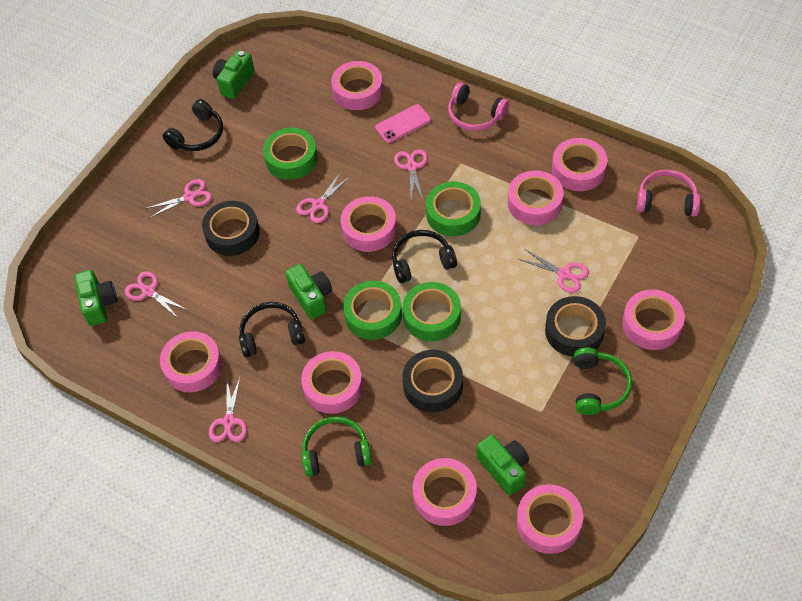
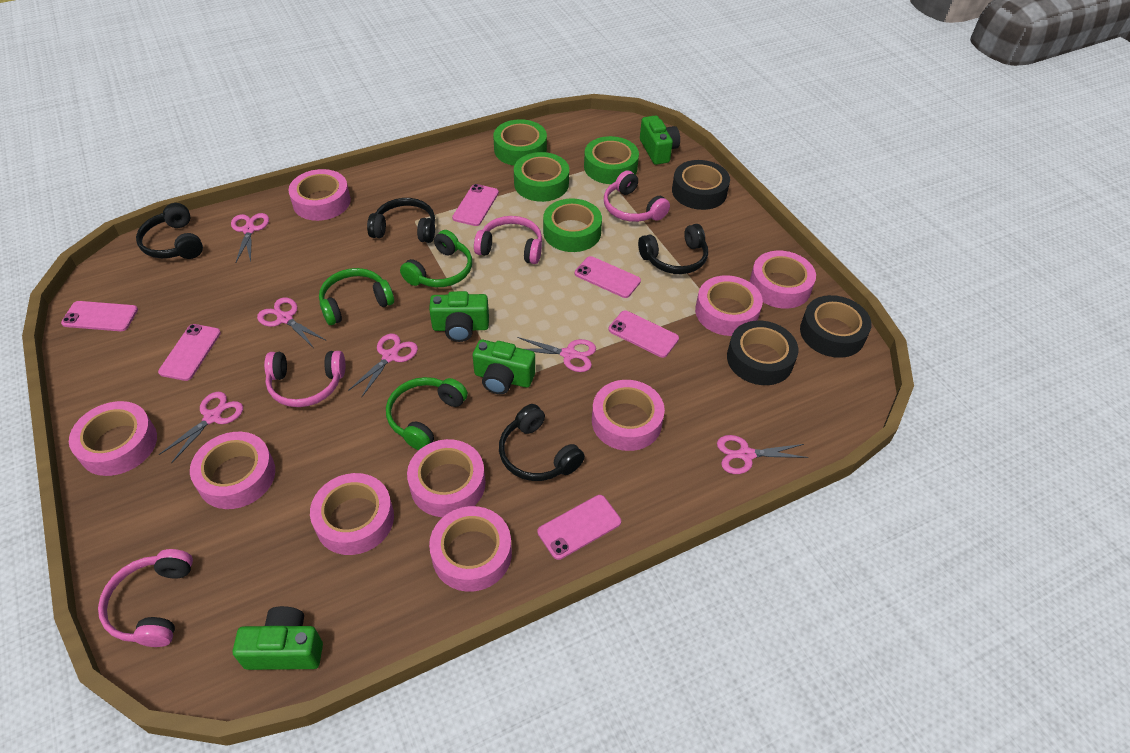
black headphones: [163,99,223,151] [239,302,305,357] [392,230,457,283] = 3 -> [136,203,203,259] [367,198,435,243] [499,404,585,481] [638,224,708,274] = 4
green headphones: [302,416,372,477] [574,347,632,415] = 2 -> [319,268,394,325] [386,377,468,450] [400,230,472,287] = 3
pink headphones: [448,83,509,131] [637,170,700,217] = 2 -> [98,549,193,647] [264,351,345,407] [474,216,542,264] [604,171,670,222] = 4
pink phone: [375,104,431,143] = 1 -> [61,301,138,331] [158,324,221,381] [452,184,499,226] [538,495,621,560] [575,256,641,298] [608,310,679,358] = 6

